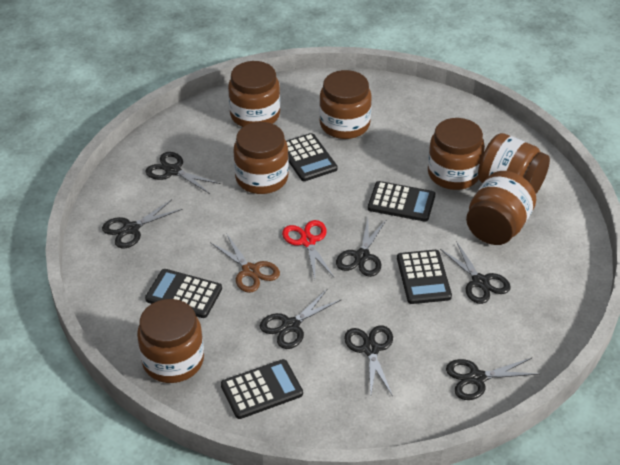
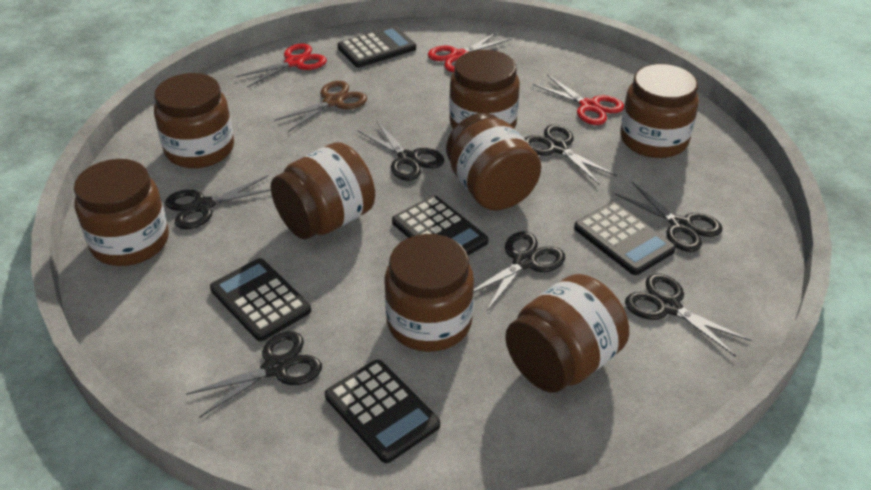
brown jar: [137,299,204,383] [228,61,280,127] [233,122,289,194] [319,70,372,139] [428,118,485,190] [466,171,536,245] [478,133,550,194] = 7 -> [74,159,169,266] [154,73,234,168] [271,142,375,239] [385,234,474,352] [446,113,541,210] [449,50,520,129] [505,274,629,392] [620,64,699,158] = 8
red scissors: [282,220,335,279] = 1 -> [236,44,327,88] [428,31,511,72] [533,75,624,125] = 3

